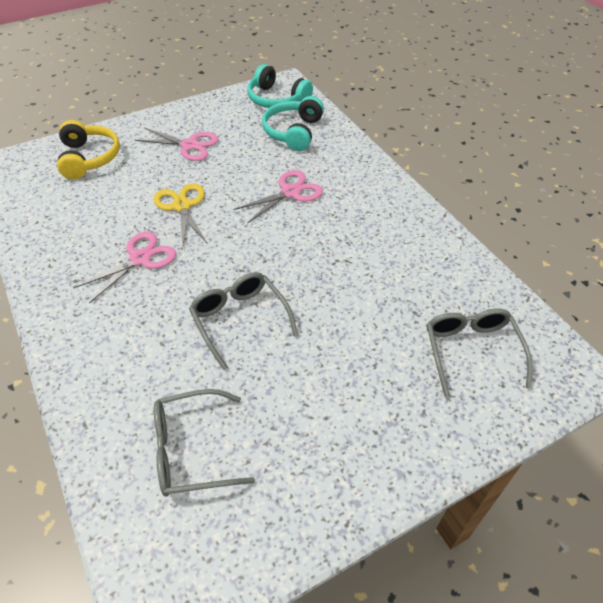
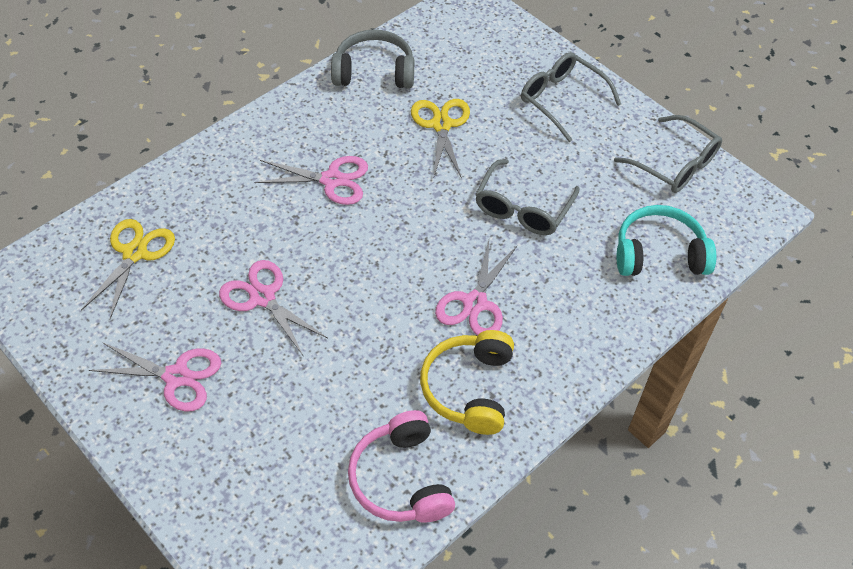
grey headphones: none = 0 -> [331,29,414,89] = 1
pink headphones: none = 0 -> [348,410,455,523] = 1
pink scissors: [73,232,176,304] [134,127,219,161] [233,170,323,224] = 3 -> [89,342,221,412] [219,260,327,355] [254,156,368,205] [435,240,517,335] = 4
turquoise headphones: [247,64,313,108] [262,96,324,151] = 2 -> [617,205,716,276] = 1
yellow scissors: [153,183,208,247] = 1 -> [81,219,175,319] [411,99,470,179] = 2

